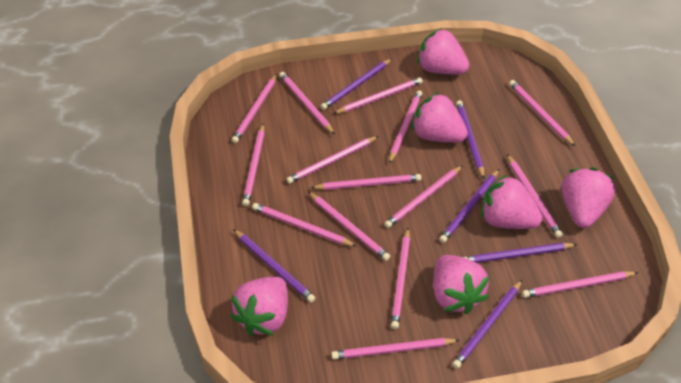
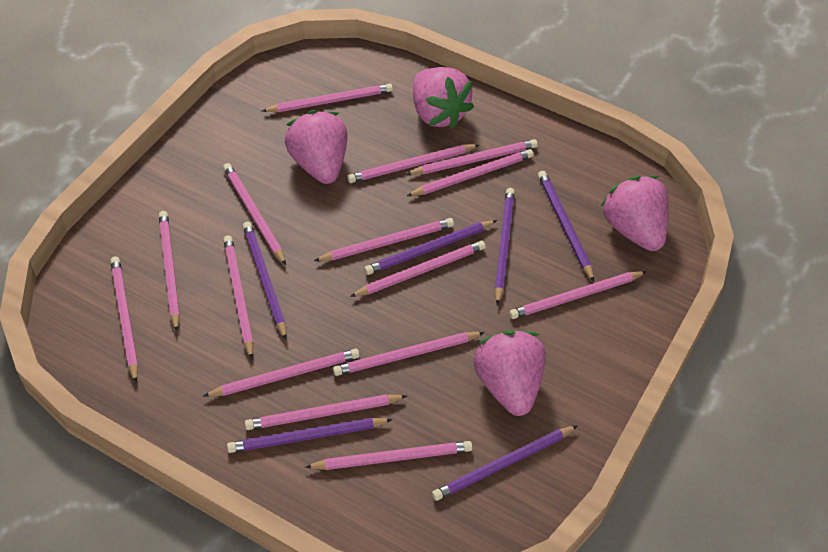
pink strawberry: [231,277,288,336] [412,92,468,143] [417,28,470,74] [433,255,489,314] [481,175,543,229] [562,168,615,228] = 6 -> [285,110,348,184] [413,67,474,129] [474,330,546,416] [600,175,669,251] = 4

